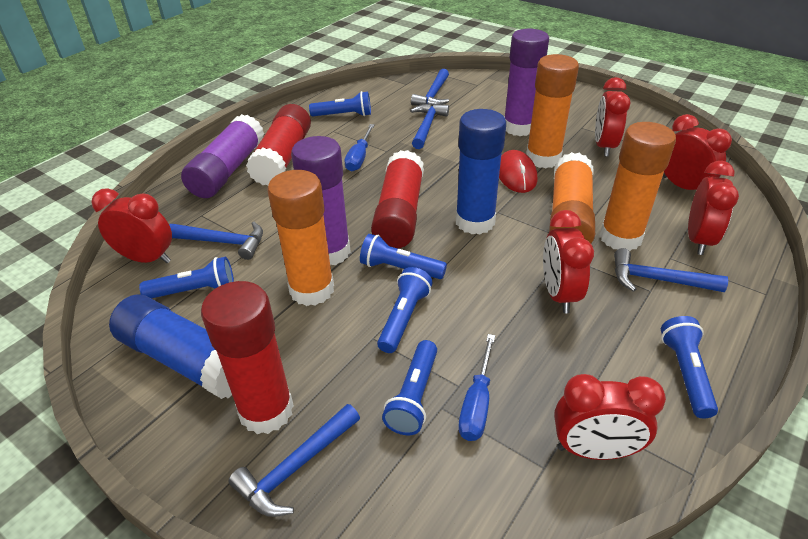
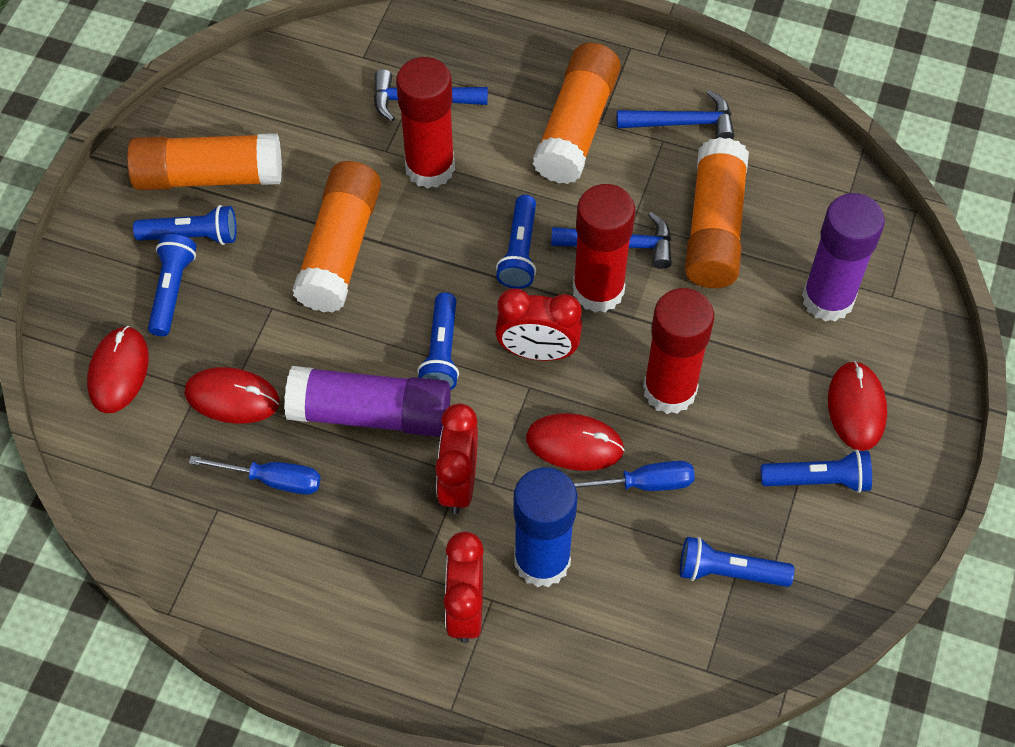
blue glue stick: [109,294,232,399] [456,109,506,234] = 2 -> [513,467,577,587] = 1
blue hammer: [169,222,263,260] [229,404,360,517] [410,104,449,149] [411,69,449,106] [614,248,728,292] = 5 -> [374,69,488,122] [551,212,672,269] [617,90,734,139] = 3
purple glue stick: [181,114,264,198] [291,136,351,265] [504,29,549,136] = 3 -> [284,366,451,437] [802,193,885,322] = 2
red clock: [91,188,172,263] [543,210,594,314] [554,374,666,460] [595,77,630,156] [663,114,732,190] [688,161,739,255] = 6 -> [435,404,478,514] [443,532,484,643] [495,288,582,361] = 3
red mouse: [499,150,537,193] = 1 -> [87,326,149,413] [185,367,280,424] [526,413,625,471] [828,361,887,451] = 4

